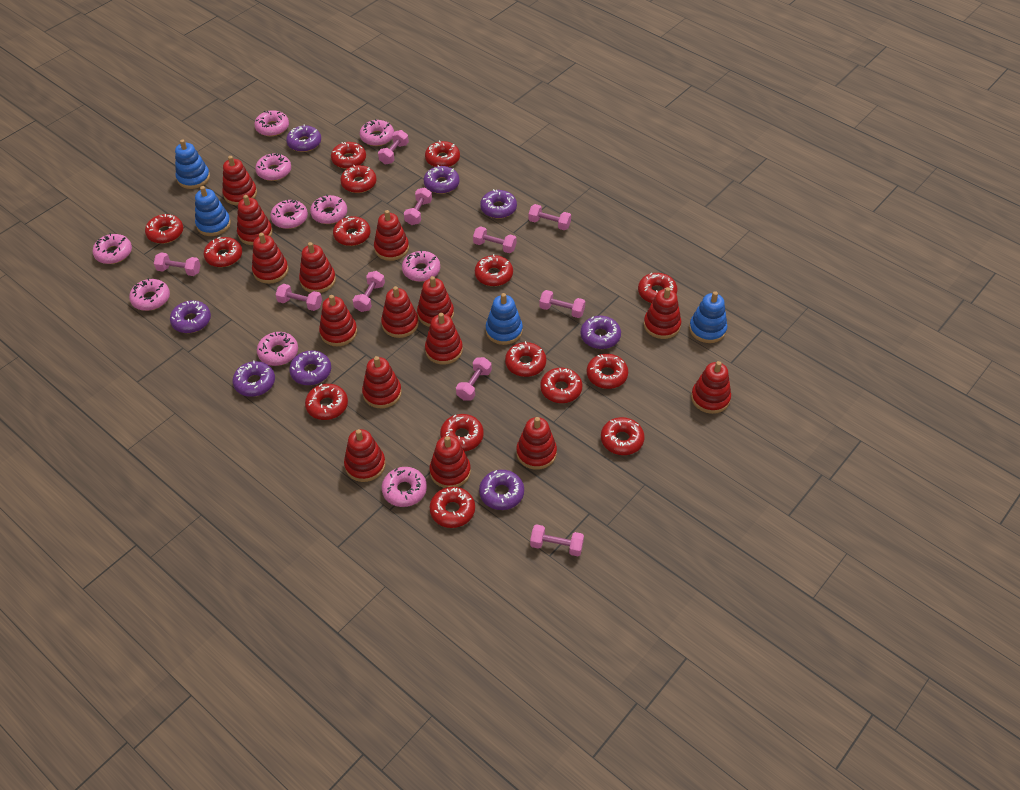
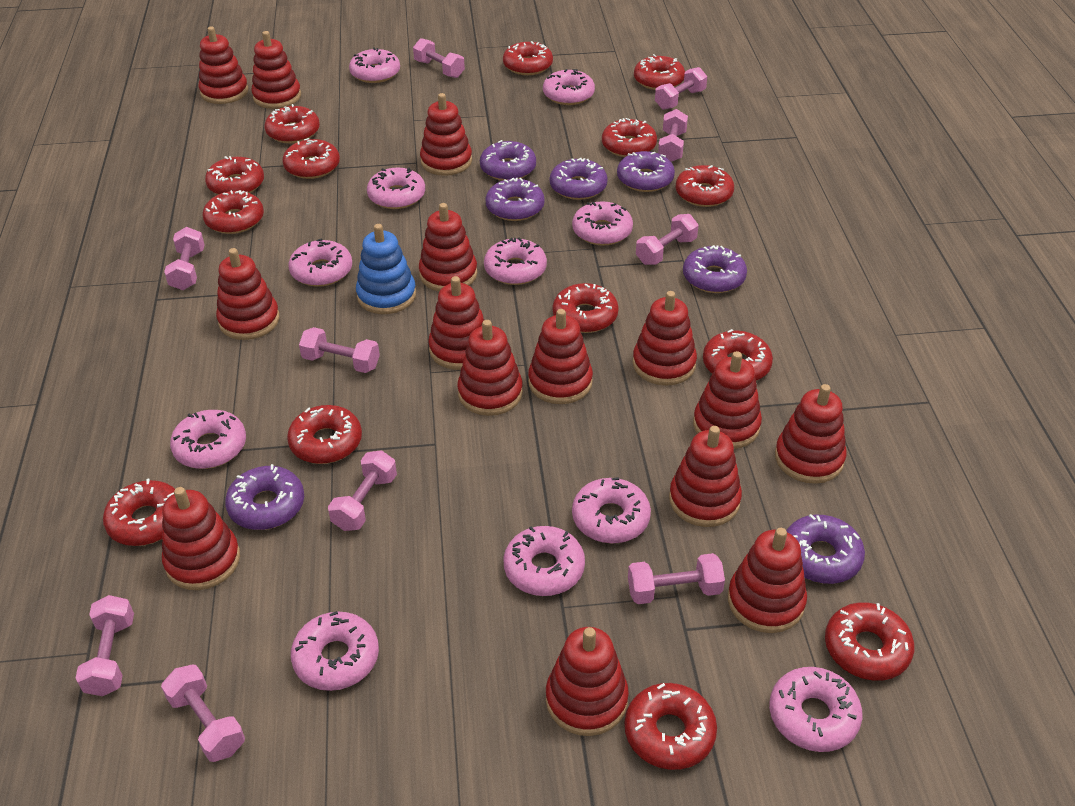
blue stacking toy: [175,139,210,189] [195,186,231,236] [486,293,523,345] [689,291,727,343] = 4 -> [356,224,416,314] = 1
pink donut: [92,233,132,264] [129,278,170,311] [254,110,289,136] [255,153,291,181] [257,332,298,366] [270,200,308,229] [310,195,347,224] [360,119,394,146] [382,467,427,507] [402,250,440,282] = 10 -> [170,410,246,469] [289,238,352,287] [291,611,379,691] [349,47,400,83] [367,167,425,209] [484,238,547,285] [503,526,585,596] [543,69,595,105] [572,201,633,246] [572,477,651,543] [769,667,862,752] = 11
purple donut: [170,300,211,333] [233,361,275,397] [286,124,321,152] [289,350,331,385] [424,165,459,194] [479,470,524,510] [480,189,517,219] [581,316,621,349] = 8 -> [225,464,304,530] [480,140,536,181] [485,178,545,221] [550,158,608,200] [617,151,675,192] [683,245,747,293] [786,514,865,584] = 7
red donut: [145,214,183,244] [204,237,242,267] [305,384,348,420] [331,142,366,169] [333,216,371,246] [340,165,377,193] [425,140,460,167] [429,487,475,528] [440,414,484,452] [475,254,513,286] [505,341,546,377] [540,368,583,403] [587,354,628,389] [601,417,644,455] [638,273,678,303] = 15 -> [103,479,175,546] [203,190,264,234] [205,156,264,195] [265,104,320,143] [282,138,340,179] [287,405,362,464] [503,41,553,75] [553,283,619,333] [602,118,657,157] [624,683,717,770] [634,54,685,90] [676,165,734,207] [703,329,773,381] [825,602,914,681] = 14

